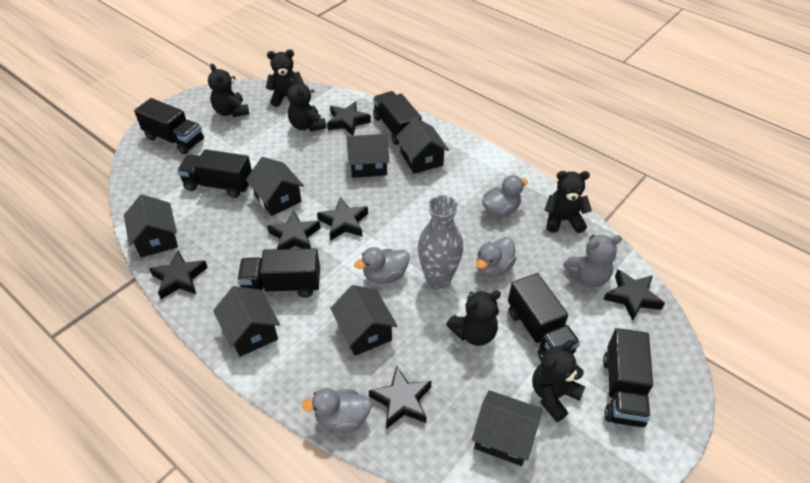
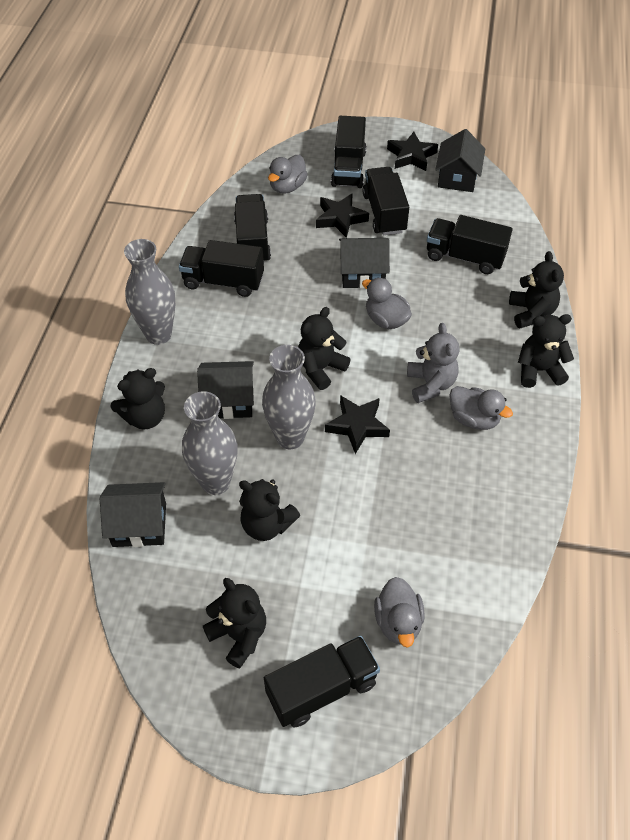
black house: [124,195,178,258] [213,286,280,357] [246,157,304,216] [330,285,398,356] [346,134,389,178] [396,117,449,174] [472,390,542,466] = 7 -> [100,482,166,547] [197,361,254,419] [339,238,390,289] [435,129,485,192] = 4
black star: [149,250,208,299] [267,210,320,249] [317,197,368,241] [327,101,371,136] [369,366,431,429] [604,269,665,321] = 6 -> [316,193,369,238] [325,395,390,454] [387,132,438,171] = 3
grey vase: [418,195,463,290] = 1 -> [124,239,175,345] [182,391,238,495] [262,345,316,449] = 3

